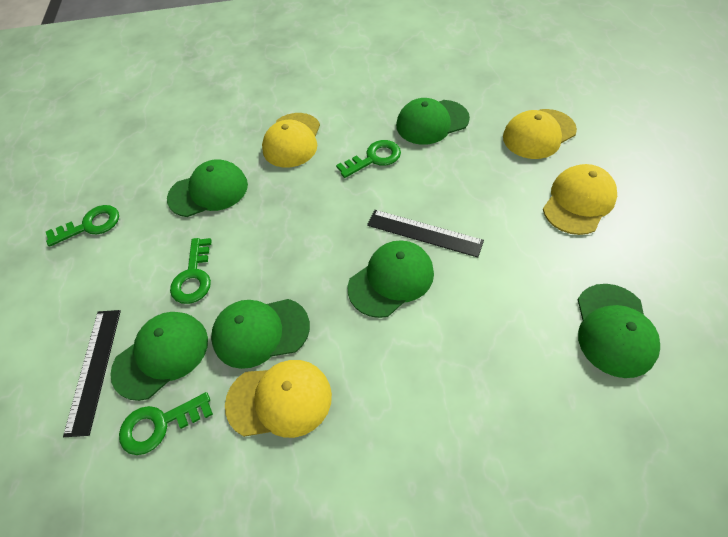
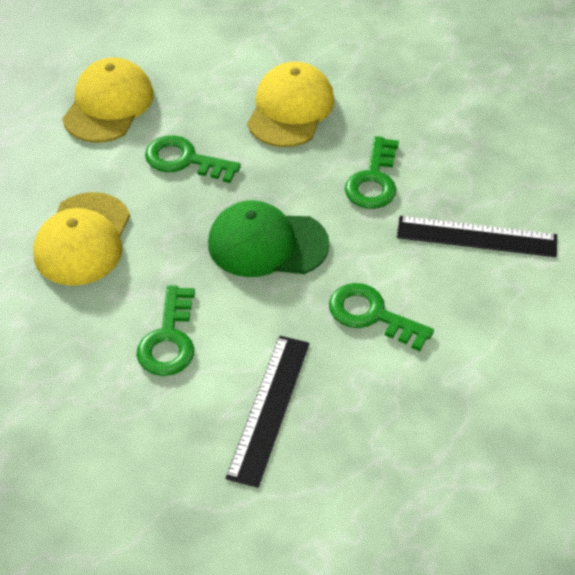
green cap: [110,312,208,401] [167,159,248,217] [211,299,310,369] [348,240,434,318] [396,98,470,145] [577,284,660,378] = 6 -> [208,200,330,277] = 1
yellow cap: [225,360,332,438] [262,113,320,167] [503,109,577,159] [543,164,617,235] = 4 -> [33,192,130,286] [62,57,153,143] [247,62,334,147] = 3

